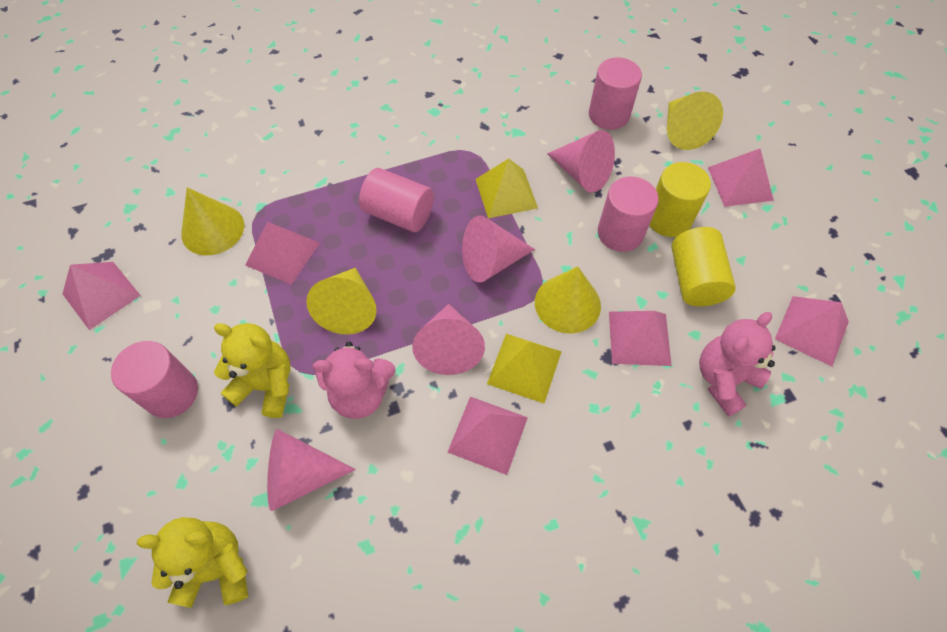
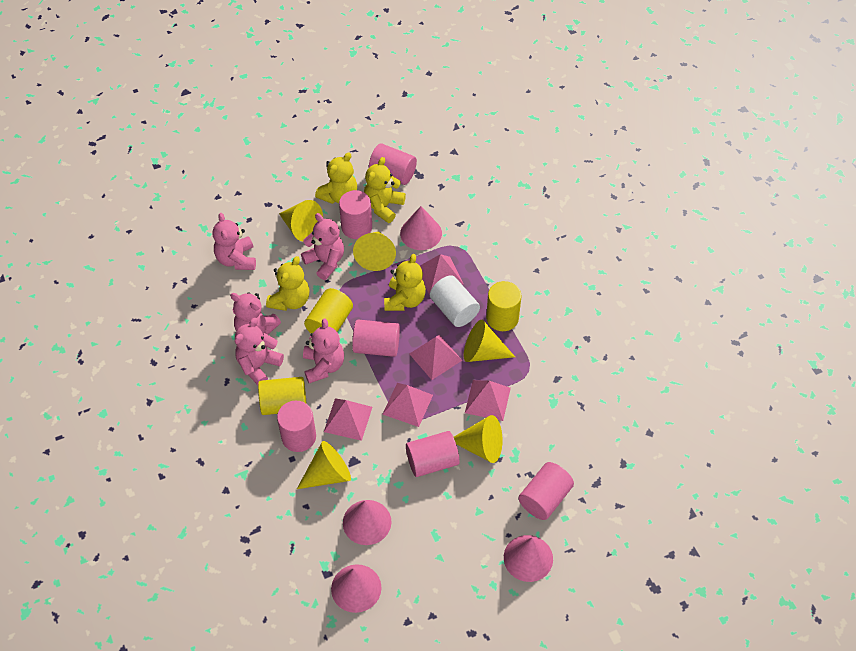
pink cylinder: [111,341,198,418] [359,168,434,232] [589,57,642,130] [598,177,659,252] = 4 -> [277,401,316,452] [339,190,372,239] [352,320,400,357] [369,143,417,185] [406,431,460,477] [518,462,574,520] = 6
pink pyramid: [62,262,141,330] [245,222,320,285] [448,397,528,475] [609,311,672,366] [708,148,774,207] [775,296,849,366] = 6 -> [324,399,372,441] [383,383,433,427] [410,335,462,380] [420,254,463,295] [465,380,511,421] = 5
pink teddy bear: [313,342,396,419] [699,312,776,417] = 2 -> [213,213,256,270] [230,292,281,335] [235,318,284,385] [301,213,344,280] [303,319,344,383] = 5
white cylinder: none = 0 -> [430,275,480,327] = 1
yellow cone: [181,187,244,255] [306,268,377,334] [535,266,601,334] [667,91,723,150] = 4 -> [279,200,323,241] [297,441,351,489] [353,231,396,271] [454,415,502,463] [464,320,515,362] = 5
yellow cylinder: [649,162,711,237] [671,227,736,306] = 2 -> [258,377,306,415] [304,288,353,333] [486,281,522,331] = 3
yellow pyramid: [476,159,538,218] [487,334,562,404] = 2 -> none = 0
yellow teddy bear: [137,517,248,608] [214,323,291,418] = 2 -> [266,256,310,311] [315,152,357,204] [364,157,406,223] [384,254,426,311] = 4

